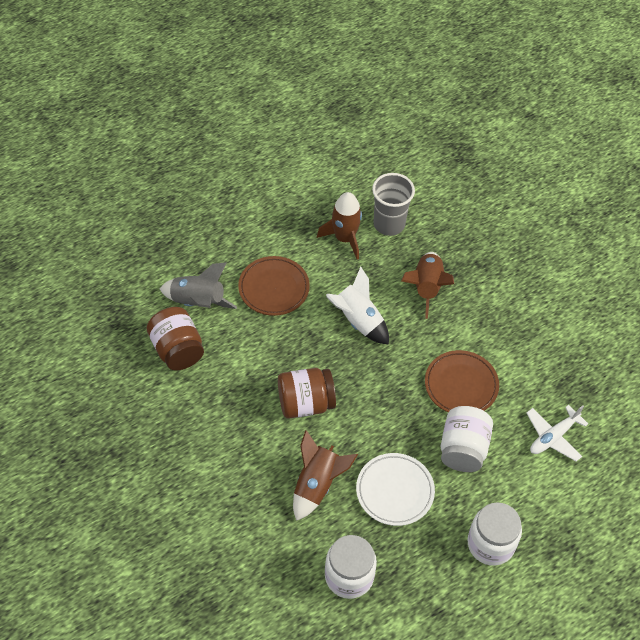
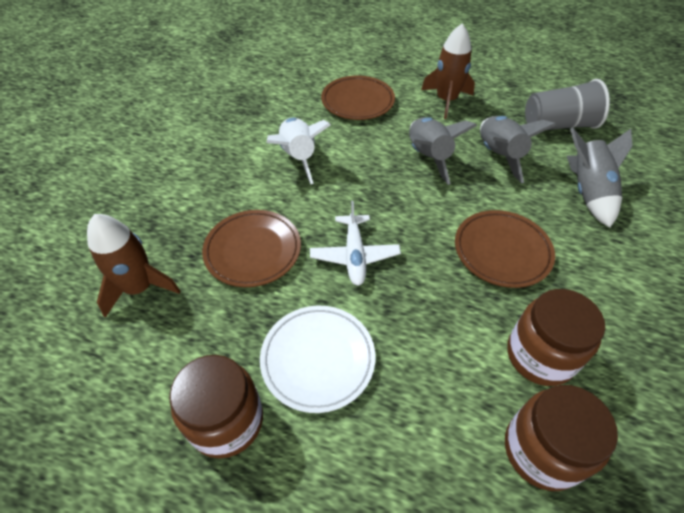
brown jar: [147,307,204,371] [278,368,336,419] = 2 -> [169,355,263,458] [505,385,618,491] [507,289,605,386] = 3
brown plate: [238,256,310,316] [425,350,499,412] = 2 -> [202,210,301,287] [321,76,395,120] [455,210,555,288] = 3
brown rocket: [293,430,358,521] [317,192,362,259] [401,252,454,319] = 3 -> [87,214,181,318] [421,24,475,119] = 2
grey rocket: [160,262,237,309] = 1 -> [409,117,477,185] [480,116,556,183] [567,128,632,228] = 3
white jar: [325,535,377,599] [441,406,493,472] [467,502,522,566] = 3 -> none = 0

